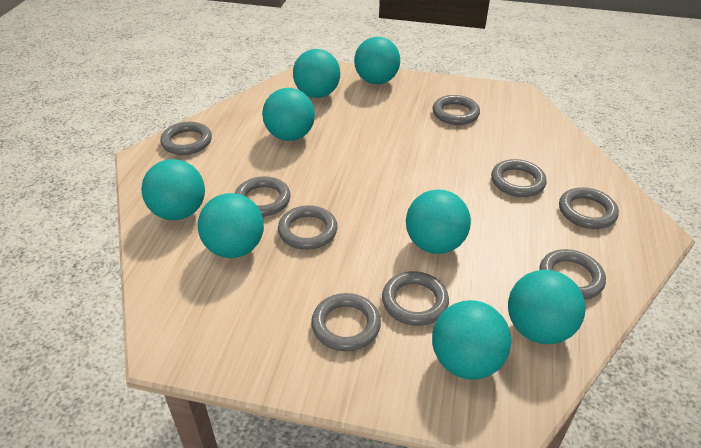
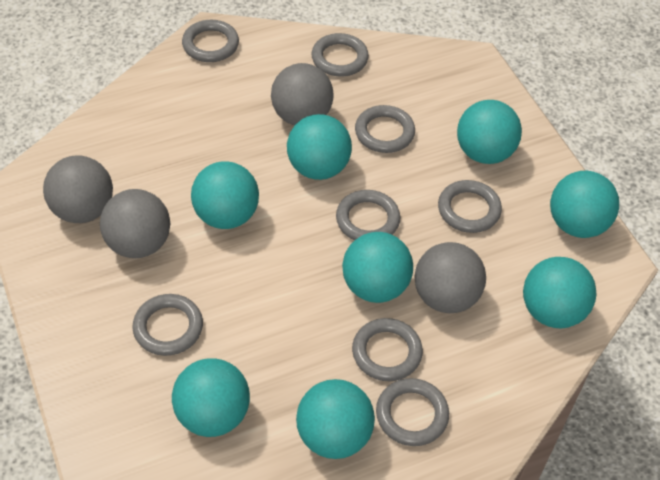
grey ball: none = 0 -> [43,155,113,223] [100,189,170,258] [271,63,334,125] [414,242,486,313] = 4
grey ring: [160,122,212,155] [235,176,291,217] [278,205,338,250] [311,293,381,351] [382,271,449,326] [432,95,480,125] [491,159,547,197] [539,249,606,300] [559,187,619,229] = 9 -> [132,294,203,356] [182,20,239,62] [311,33,369,77] [336,190,400,240] [352,318,423,381] [355,105,415,153] [376,378,449,446] [438,180,502,233] = 8

